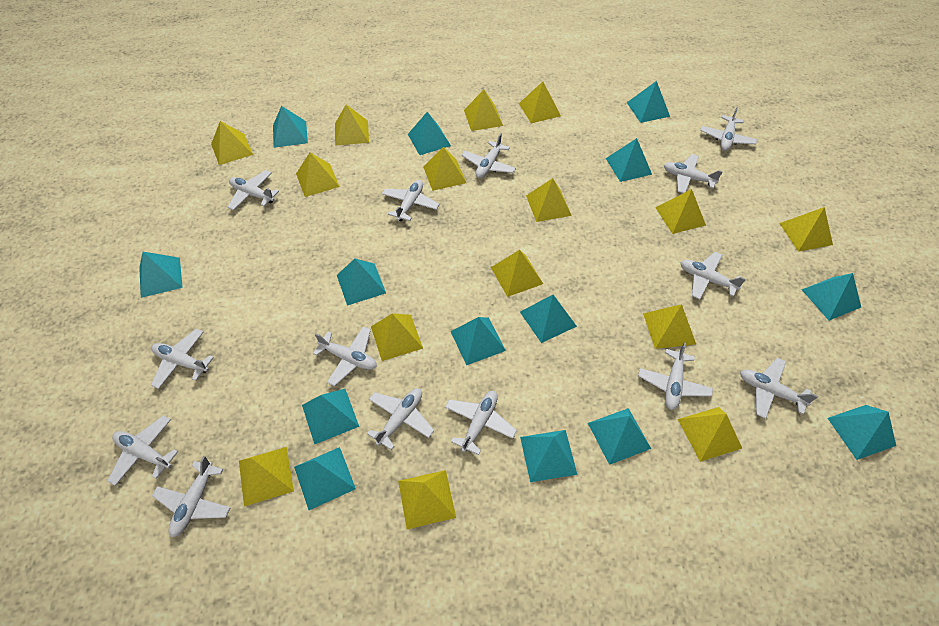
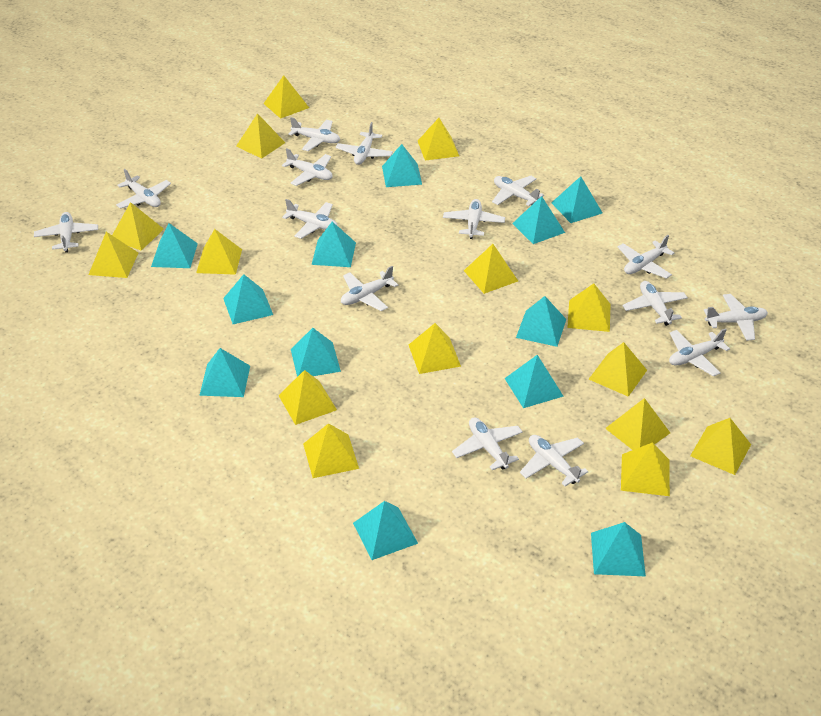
turquoise pyramid: [139,252,183,298] [273,106,308,148] [294,447,356,510] [302,389,359,445] [337,259,386,306] [408,112,451,155] [450,317,506,365] [520,295,577,343] [520,430,578,482] [588,408,651,465] [606,138,652,182] [627,81,670,123] [802,273,861,320] [828,405,896,460] = 14 -> [151,223,198,268] [199,348,250,397] [223,274,273,324] [291,328,341,377] [312,222,356,267] [353,501,418,560] [382,144,422,187] [504,355,564,408] [512,196,565,244] [516,296,566,347] [551,176,602,223] [591,522,646,576] = 12
white plane: [107,415,178,486] [151,328,214,389] [152,456,231,538] [228,170,279,210] [313,326,377,386] [367,388,434,450] [382,180,439,221] [445,391,517,455] [462,133,516,178] [638,343,713,410] [664,154,723,193] [680,252,746,300] [700,107,757,151] [740,358,818,419] = 14 -> [34,212,98,253] [116,169,171,209] [282,148,333,186] [282,199,338,239] [288,117,340,151] [336,122,393,165] [341,266,398,311] [443,199,505,239] [452,417,523,470] [492,176,544,206] [520,435,589,486] [618,235,674,279] [622,281,688,326] [669,328,730,377] [704,294,768,341] = 15

